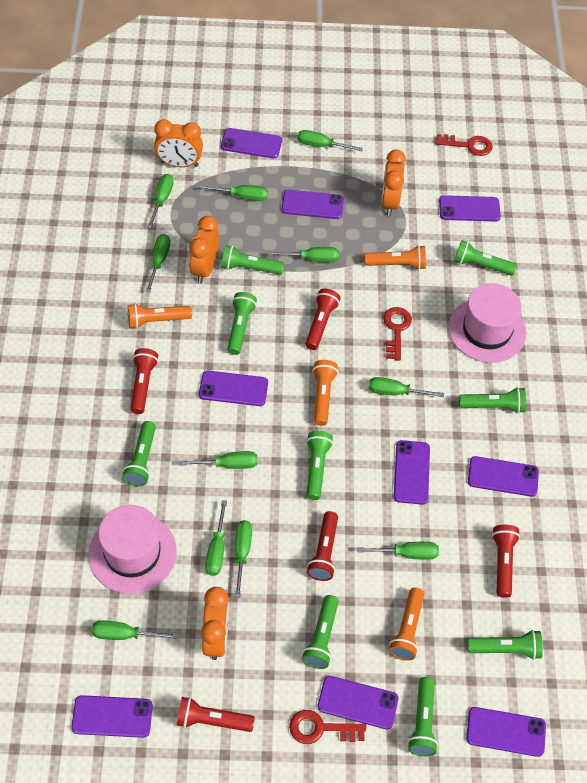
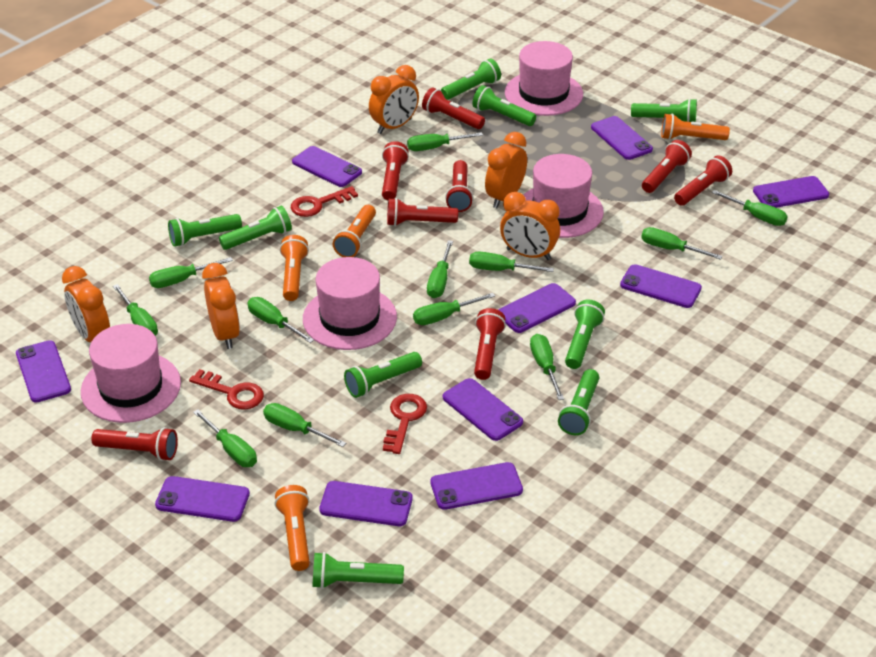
green screwdriver: [92,620,178,640] [146,234,170,293] [147,174,173,228] [179,451,258,469] [200,185,268,201] [205,500,227,576] [235,520,252,598] [268,247,339,262] [298,130,363,151] [357,542,439,560] [369,377,444,397] = 11 -> [113,284,158,336] [149,257,233,288] [193,409,257,467] [247,297,314,343] [263,403,346,447] [407,132,483,151] [413,293,495,325] [427,240,453,298] [469,252,554,272] [530,334,564,400] [641,227,723,260] [712,190,788,226] = 12
orange clock: [154,119,203,167] [189,216,219,283] [201,587,229,660] [381,149,406,216] = 4 -> [62,266,110,342] [202,263,240,349] [369,65,419,134] [485,132,527,208] [500,192,560,260] = 5
pink hat: [88,505,177,594] [449,283,526,363] = 2 -> [81,324,181,423] [303,257,397,350] [505,41,583,116] [524,154,604,238] = 4
purple phone: [71,695,153,738] [199,371,268,406] [221,128,282,158] [282,190,344,219] [318,676,398,730] [394,440,430,505] [439,195,501,222] [466,707,546,757] [468,456,539,497] = 9 -> [16,340,71,403] [155,476,250,522] [292,146,362,187] [319,481,413,526] [430,462,523,510] [443,378,523,441] [499,283,576,333] [591,116,653,160] [620,264,702,308] [753,176,829,208] = 10
red flashlight: [130,348,159,414] [177,697,255,732] [305,289,341,350] [307,511,338,581] [492,525,520,598] = 5 -> [91,427,178,461] [382,141,409,200] [387,198,458,226] [422,87,485,129] [445,160,473,212] [474,308,506,380] [642,140,692,193] [674,155,732,206] = 8

